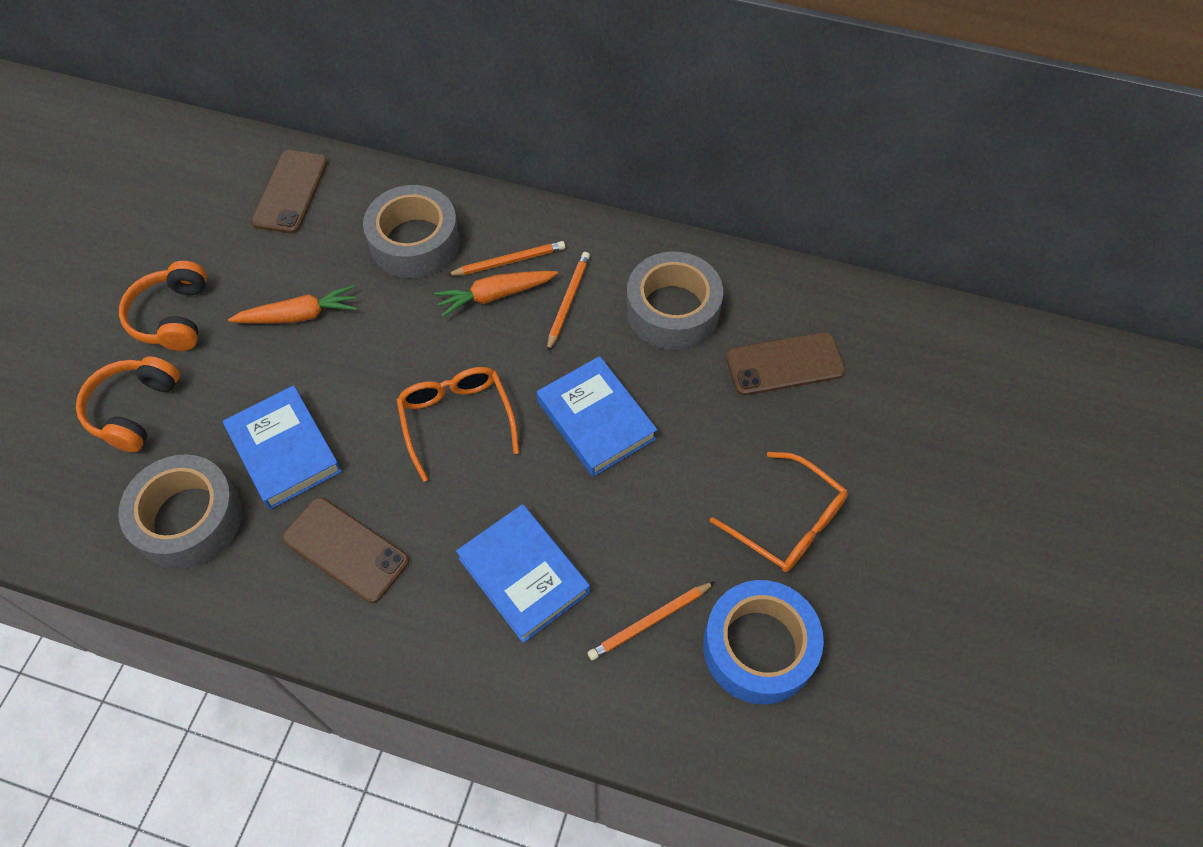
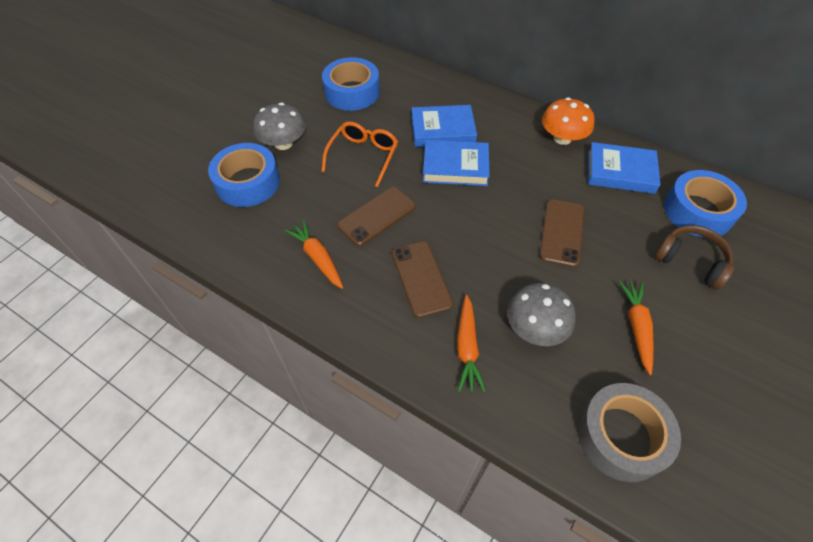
blue tape: [703,580,824,704] = 1 -> [208,143,280,207] [322,57,380,111] [664,170,747,238] = 3
brown headphones: none = 0 -> [654,225,735,290] = 1
grey mushroom: none = 0 -> [253,102,306,150] [507,283,576,346] = 2
grey tape: [118,454,242,569] [363,185,460,278] [626,251,723,350] = 3 -> [578,383,681,482] = 1
orange carrot: [228,285,357,324] [434,271,558,317] = 2 -> [284,220,343,289] [457,295,486,392] [619,281,654,375] = 3
orange glasses: [396,367,519,482] [710,452,848,572] = 2 -> [321,121,398,187] = 1
orange headphones: [76,356,180,452] [119,261,207,351] = 2 -> none = 0
orange mushroom: none = 0 -> [542,97,595,145] = 1
orange pencil: [447,241,565,276] [547,252,590,352] [587,581,715,660] = 3 -> none = 0

